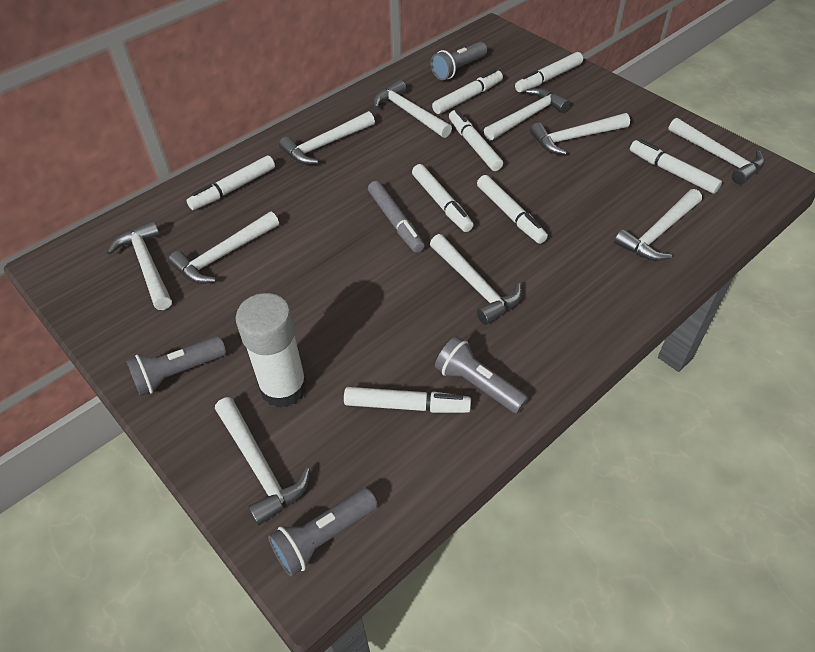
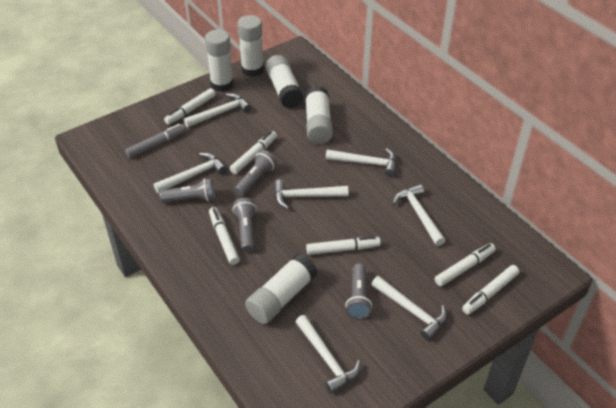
white glue stick: [236,293,307,408] = 1 -> [205,29,234,92] [237,15,264,77] [245,253,317,324] [265,55,303,108] [305,86,333,144] = 5
white hammer: [107,221,172,310] [169,211,279,284] [215,397,310,526] [279,111,375,165] [373,80,452,138] [430,234,522,325] [484,88,570,141] [530,113,630,155] [614,189,702,261] [668,118,765,184] = 10 -> [153,153,227,193] [184,93,251,127] [274,180,348,209] [295,315,361,394] [326,148,396,176] [371,276,447,340] [393,184,446,246] = 7
white marker: [186,155,275,210] [344,387,471,413] [412,164,473,232] [432,69,503,114] [449,110,503,171] [477,175,548,244] [515,52,583,92] [630,139,722,194] = 8 -> [164,88,216,125] [209,207,240,265] [229,131,277,174] [306,236,381,255] [434,243,496,286] [462,265,519,315] = 6

